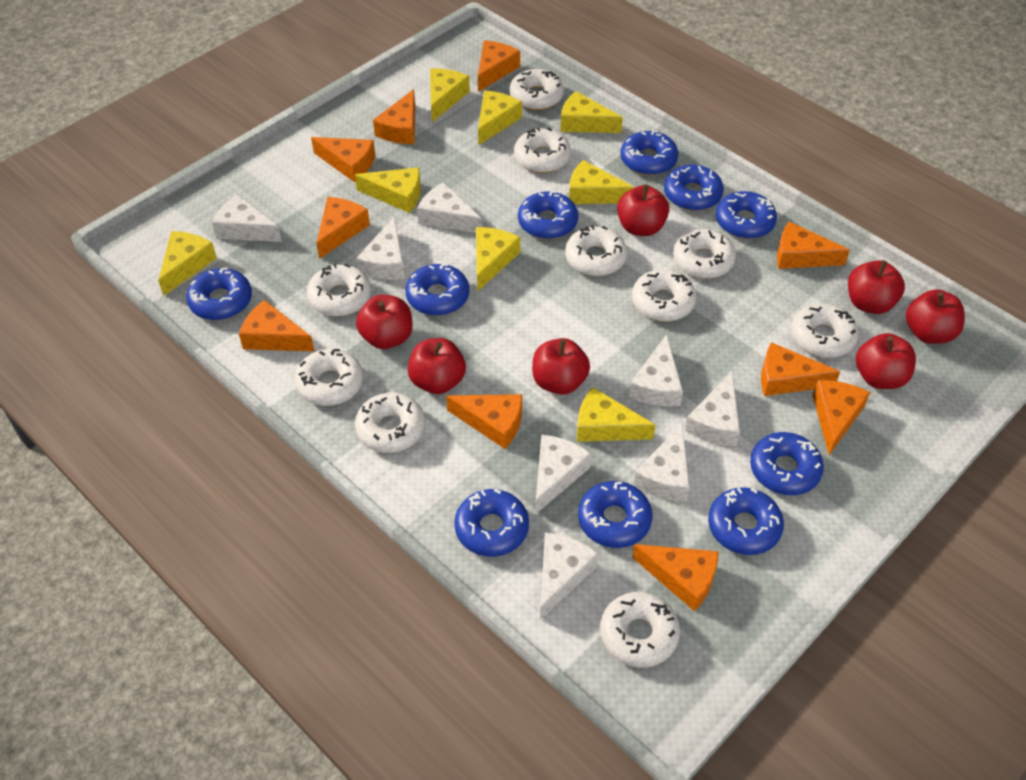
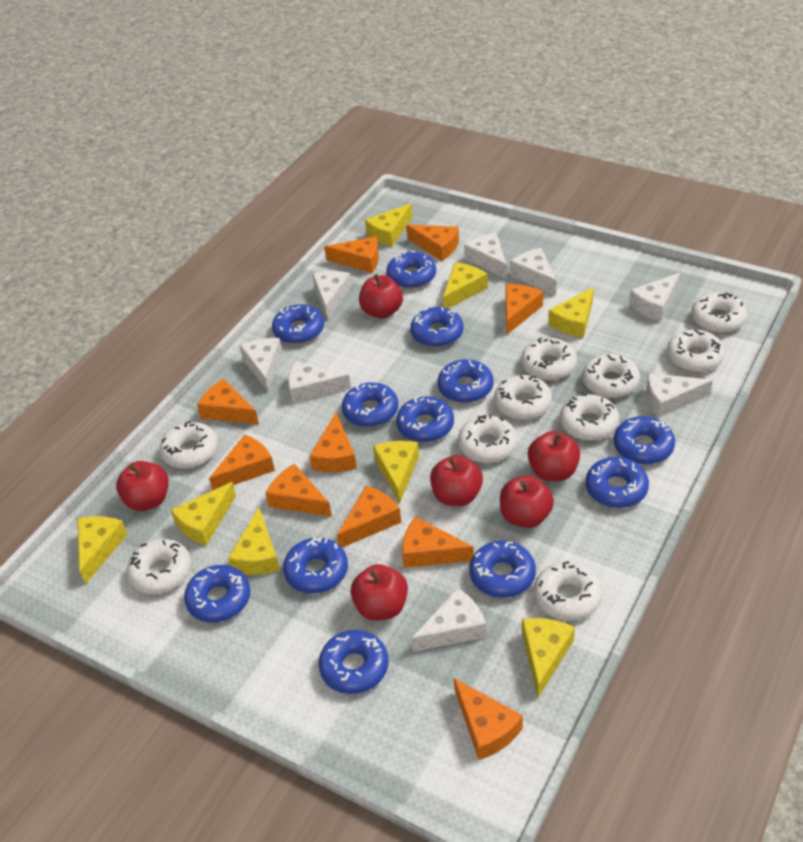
blue donut: [186,268,252,320] [405,264,469,316] [454,489,529,557] [518,191,578,239] [578,481,652,548] [620,130,678,175] [664,165,724,211] [708,487,784,555] [716,191,777,239] [750,432,824,495] = 10 -> [184,565,250,623] [272,304,324,344] [283,537,348,594] [318,630,388,694] [342,382,398,427] [386,251,436,289] [396,396,454,442] [410,307,463,347] [437,359,494,403] [470,541,536,598] [586,457,649,508] [614,416,675,465] = 12
red apple: [356,295,413,349] [408,338,466,394] [532,338,590,395] [617,184,669,236] [848,260,905,314] [856,333,916,389] [906,289,965,344] = 7 -> [116,461,169,511] [350,564,408,620] [359,274,403,319] [430,455,483,506] [500,475,554,528] [528,431,580,481] = 6

